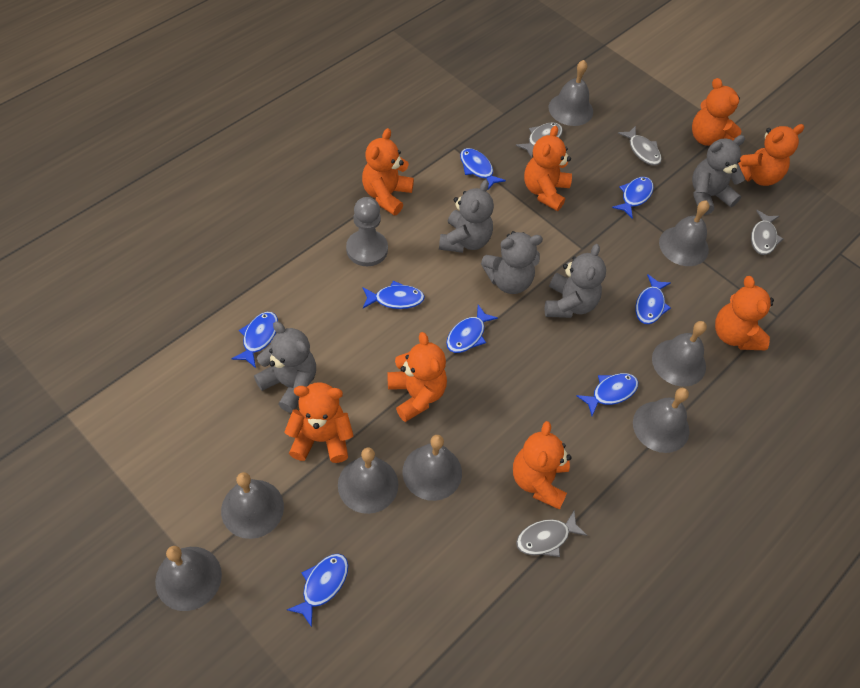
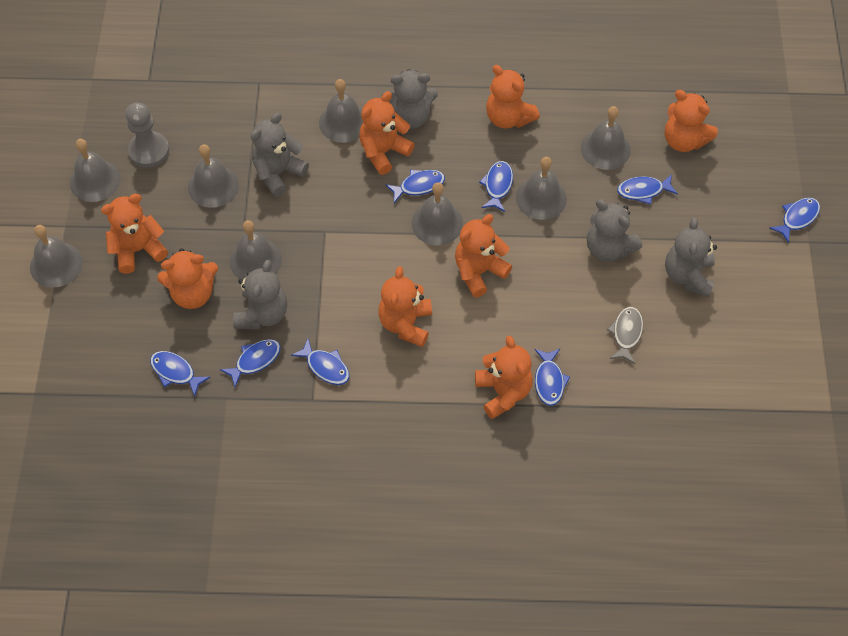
grey fish: [516,122,563,158] [516,511,588,557] [618,126,662,166] [751,210,783,255] = 4 -> [607,307,643,364] = 1

